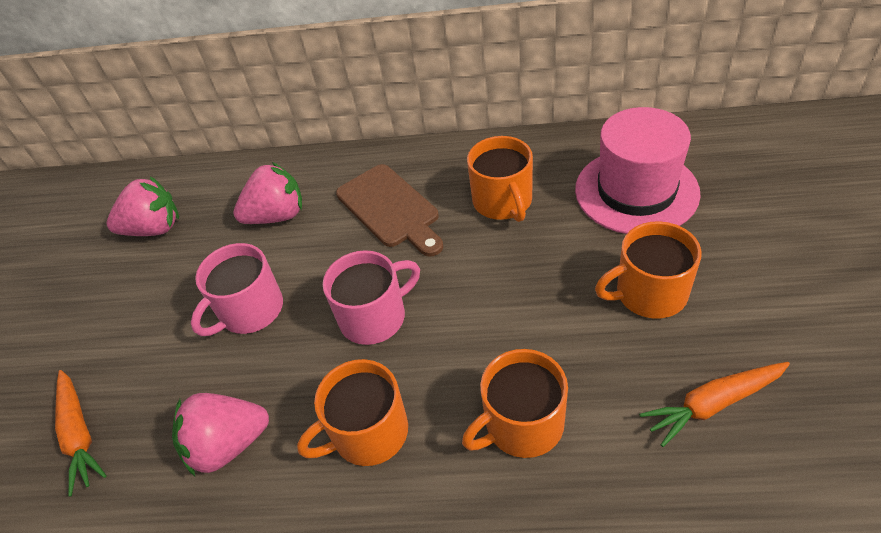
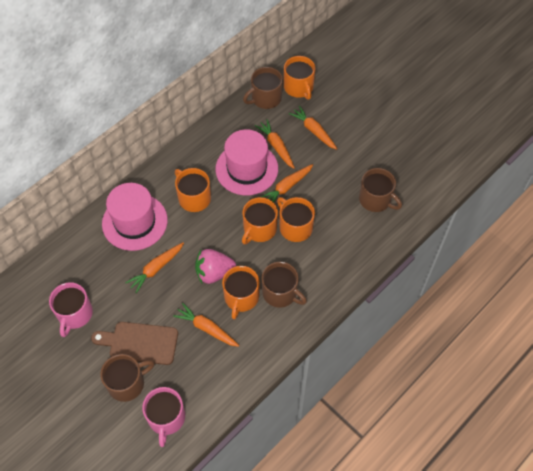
brown mug: none = 0 -> [100,354,155,402] [243,67,283,109] [262,262,307,308] [359,168,402,212] = 4
orange carrot: [55,370,107,496] [639,362,790,447] = 2 -> [125,243,184,293] [173,303,239,347] [255,119,295,169] [261,164,313,203] [289,106,337,150] = 5
orange mug: [297,359,408,466] [462,349,568,458] [467,136,533,222] [595,221,702,319] = 4 -> [175,168,211,212] [222,266,259,320] [242,197,278,245] [277,197,315,242] [284,56,315,100] = 5
pink hat: [575,107,701,234] = 1 -> [102,183,168,251] [215,129,278,195] = 2
pink strawberry: [107,176,179,236] [172,393,269,476] [234,162,302,224] = 3 -> [195,249,236,284] = 1

